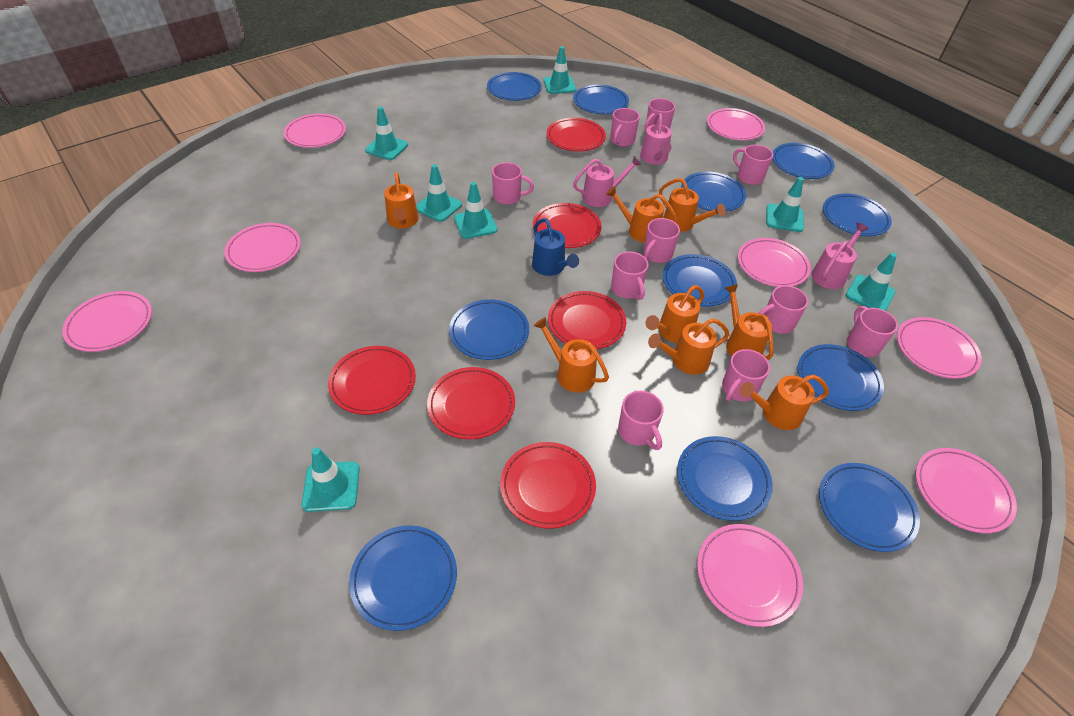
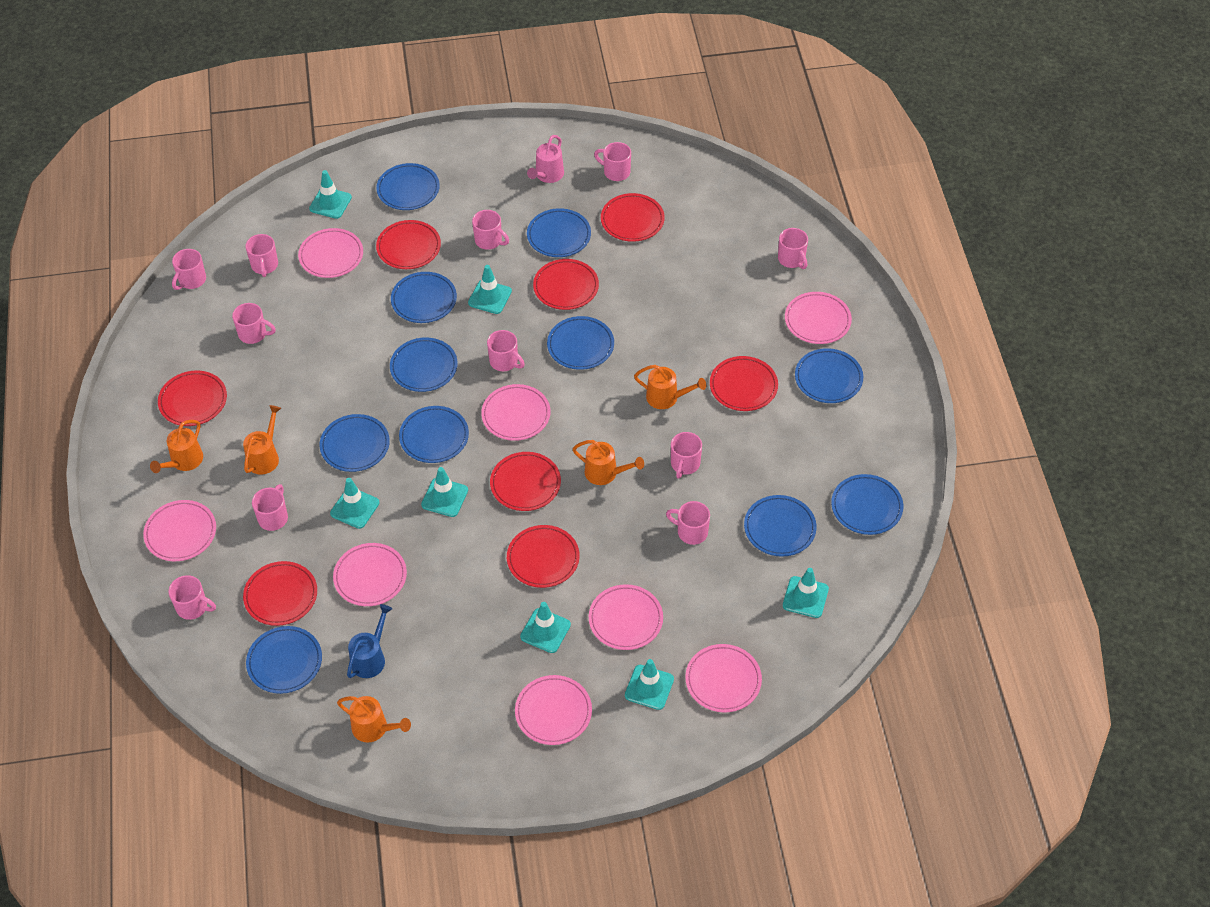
orange watering can: [384,172,419,229] [534,317,609,393] [606,186,678,243] [645,285,704,343] [648,318,730,375] [659,178,725,232] [725,284,774,360] [740,375,829,430] = 8 -> [150,420,203,473] [243,405,281,475] [337,696,411,742] [573,440,644,485] [634,365,706,409] = 5
pink mug: [492,162,534,205] [610,108,640,147] [611,251,649,300] [618,391,664,450] [643,218,680,263] [644,98,675,131] [722,349,770,402] [733,145,773,185] [759,285,808,334] [847,306,898,357] = 10 -> [168,575,216,620] [172,249,206,290] [232,303,276,344] [245,234,278,277] [252,484,288,531] [472,210,509,250] [487,330,525,371] [594,142,631,181] [666,501,710,545] [671,432,702,479] [778,228,808,269] = 11
pink watering can: [573,156,641,207] [640,113,672,165] [811,223,869,289] = 3 -> [527,135,564,183] = 1
red plate: [328,346,416,415] [427,367,515,440] [500,442,596,529] [533,203,602,248] [546,118,606,152] [548,291,626,349] = 6 -> [158,371,227,426] [243,561,317,626] [376,220,441,269] [490,452,561,511] [507,525,580,588] [533,259,599,310] [601,193,665,242] [710,356,778,411] = 8

